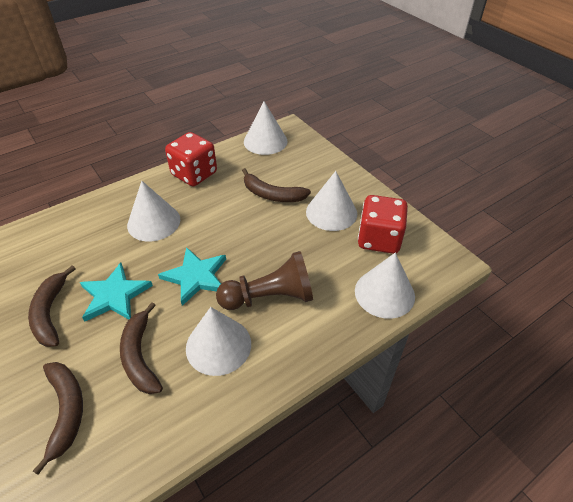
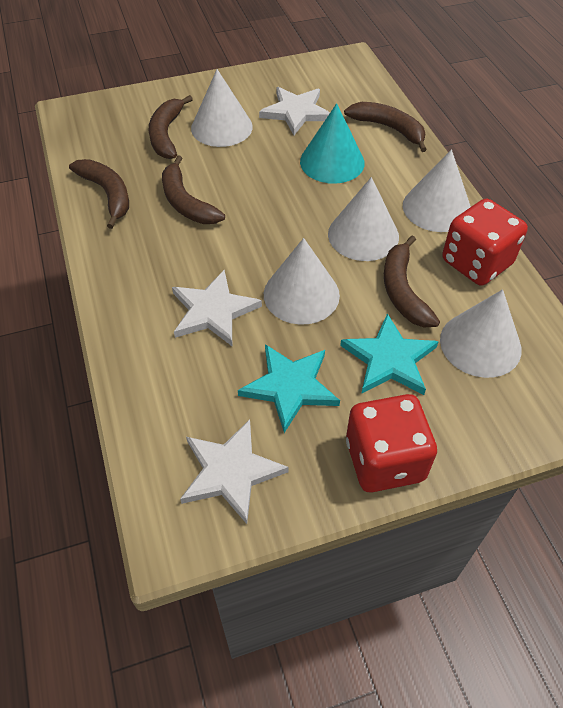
brown banana: [28,265,76,347] [33,362,83,475] [120,302,163,394] [242,168,311,202] = 4 -> [69,159,129,229] [149,95,193,159] [162,155,225,224] [344,102,427,152] [384,235,440,327] = 5
brown pawn: [216,251,313,310] = 1 -> none = 0
turquoise cone: none = 0 -> [300,103,365,184] = 1
white star: none = 0 -> [172,270,262,346] [180,419,289,524] [259,87,330,135] = 3

